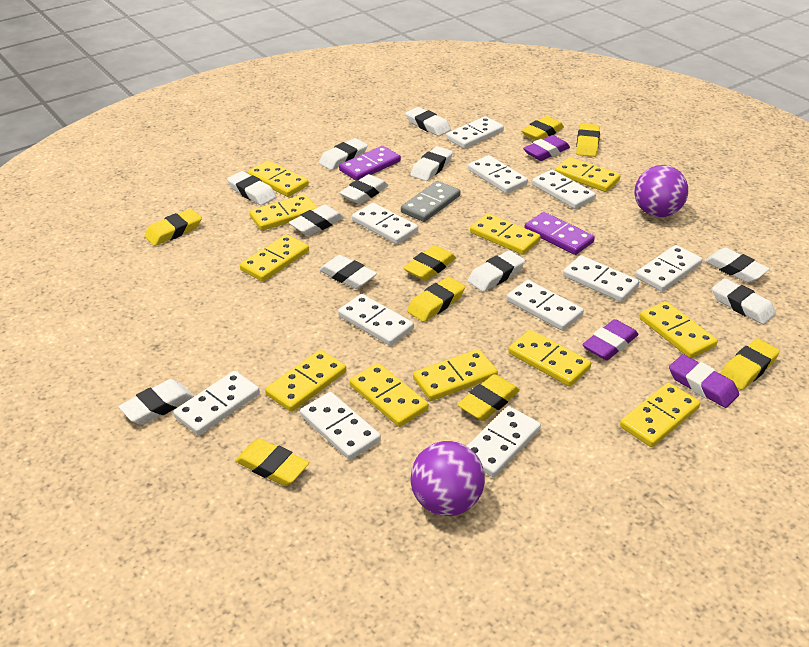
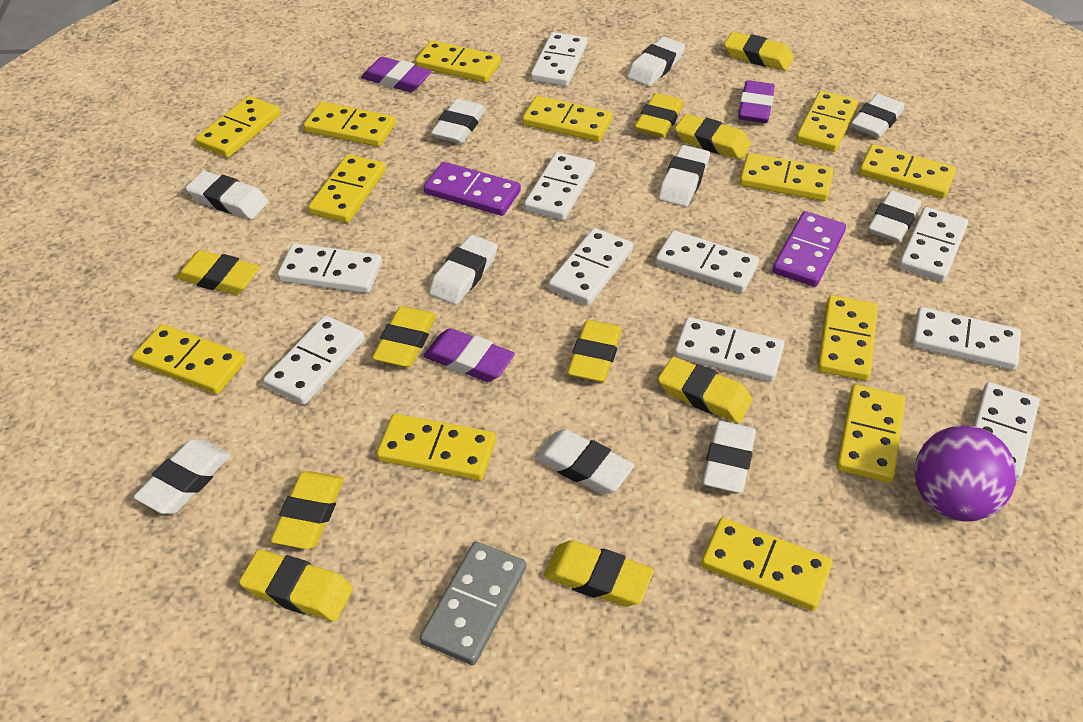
purple ball: [410,441,485,516] [634,165,688,217] = 2 -> [914,425,1017,521] = 1
white domino: [173,371,260,435] [300,392,381,460] [338,294,414,346] [352,203,418,244] [446,116,504,149] [467,406,541,477] [468,155,528,194] [507,280,584,331] [532,170,596,209] [563,255,639,302] [635,245,702,292] = 11 -> [263,316,365,405] [277,243,382,293] [524,152,595,220] [531,32,587,86] [548,228,633,305] [655,230,759,293] [674,317,784,382] [899,207,968,282] [912,307,1021,370] [973,382,1039,481] = 10
white eraser: [118,379,194,425] [227,171,276,206] [289,205,344,236] [319,138,368,170] [319,255,377,289] [339,174,389,204] [406,107,451,136] [410,146,453,181] [468,250,525,292] [705,248,769,283] [712,278,776,325] = 11 -> [133,439,231,514] [186,171,269,219] [429,235,498,305] [431,99,486,144] [535,429,634,494] [627,37,685,86] [658,145,710,207] [702,421,756,493] [851,94,904,138] [868,190,921,242] = 10
yellow domino: [240,234,309,282] [247,160,309,197] [249,194,317,231] [265,350,346,412] [350,363,429,427] [413,349,498,401] [470,213,541,255] [508,330,591,387] [555,157,620,192] [620,382,700,447] [640,301,718,358] = 11 -> [132,324,246,394] [195,96,280,157] [303,102,396,147] [308,155,386,223] [376,414,496,480] [415,41,501,83] [522,96,612,142] [701,518,833,611] [739,153,833,201] [796,91,858,152] [817,295,878,381] [836,384,905,483] [859,144,956,198] = 13
yellow eraser: [144,209,202,246] [235,438,309,486] [403,245,456,281] [407,277,465,322] [457,374,520,421] [521,116,564,141] [576,123,600,157] [720,339,780,390] = 8 -> [176,250,260,295] [239,550,353,622] [270,471,344,549] [372,306,436,367] [544,540,654,607] [567,320,622,382] [635,93,684,138] [658,357,753,423] [675,114,751,160] [724,32,794,71] = 10

